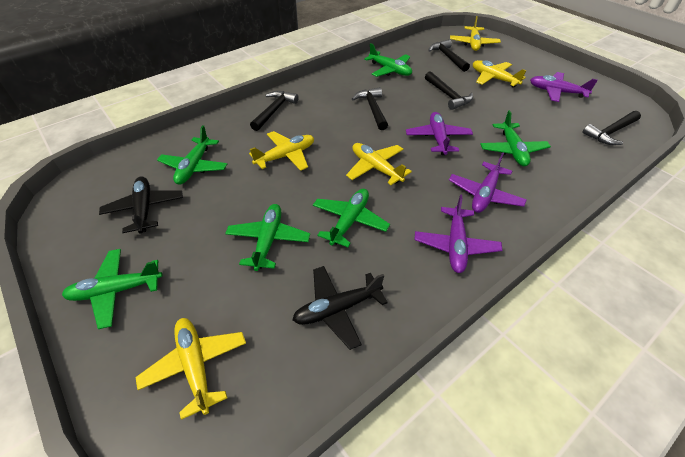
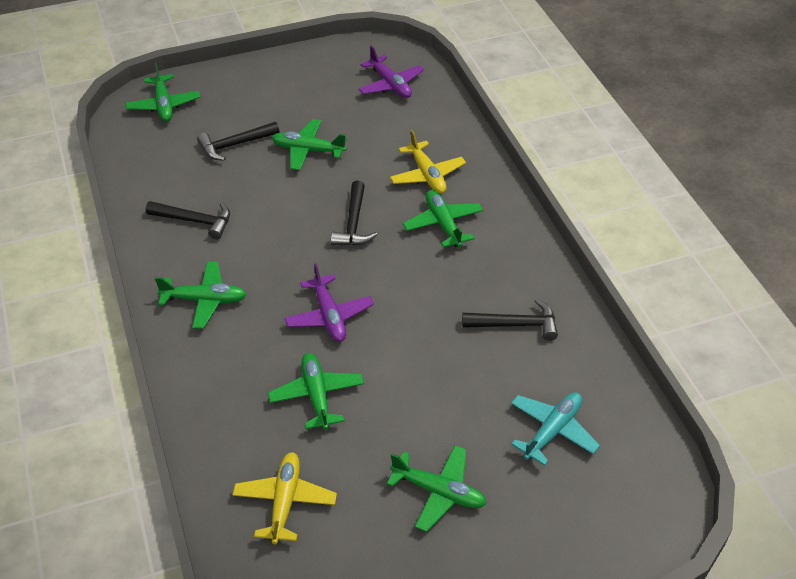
black hammer: [250,91,299,131] [352,87,388,130] [425,71,473,110] [428,39,470,72] [583,111,641,145] = 5 -> [146,201,230,239] [197,122,280,161] [331,181,377,246] [462,299,558,341] = 4
black plane: [99,176,183,234] [292,266,388,350] = 2 -> none = 0
purple plane: [406,112,473,155] [415,195,502,273] [449,152,527,213] [530,72,598,102] = 4 -> [285,263,374,342] [358,45,424,98] = 2
turquoise plane: none = 0 -> [511,392,600,466] = 1
yellow plane: [135,318,246,420] [249,131,314,171] [346,143,412,185] [450,16,501,51] [473,60,527,88] = 5 -> [232,452,337,544] [390,130,466,194] = 2

